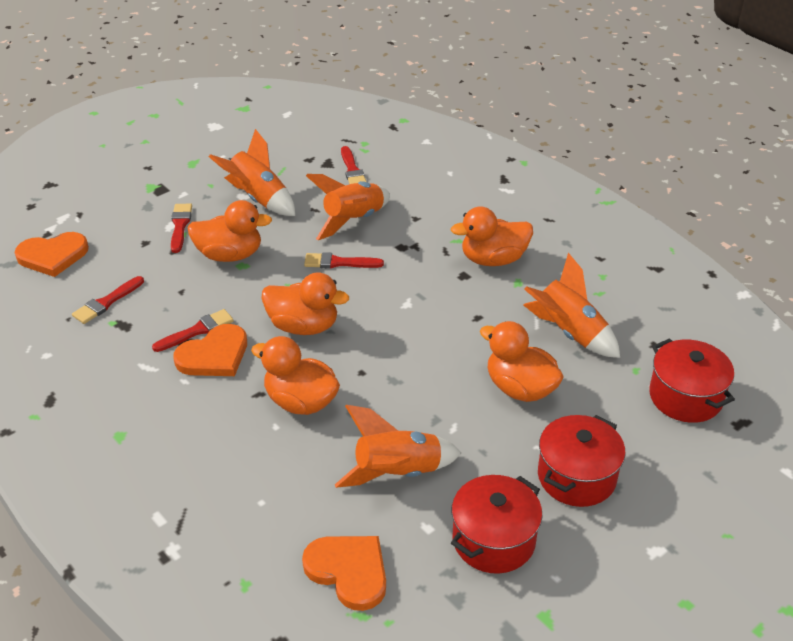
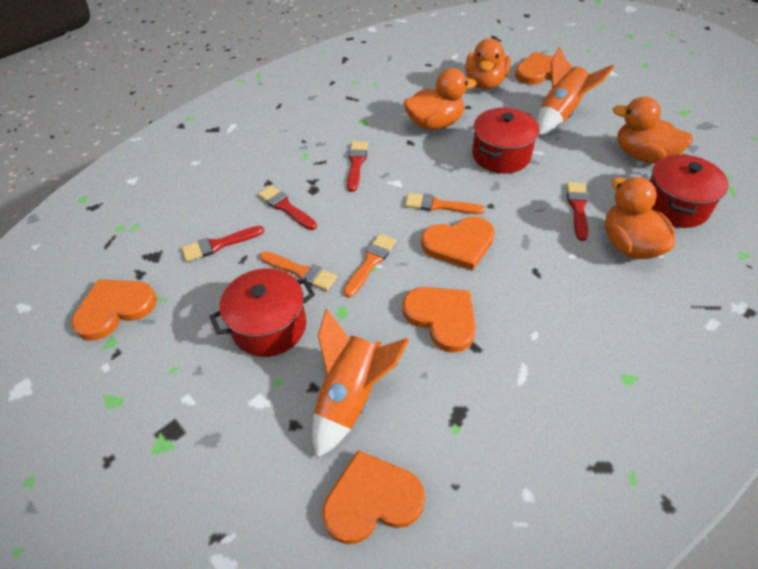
orange brush: none = 0 -> [260,252,337,291] [343,234,396,298] [405,193,485,214] = 3
orange duck: [188,200,272,262] [251,336,340,415] [261,272,349,335] [451,206,533,266] [480,321,564,402] = 5 -> [404,68,477,130] [465,38,511,89] [605,177,675,259] [613,97,693,164] = 4
orange heart: [15,232,89,277] [173,324,247,376] [302,536,386,611] = 3 -> [71,279,157,340] [322,450,425,544] [402,287,476,353] [421,217,495,271] [515,52,572,85] = 5
orange rocket: [209,129,295,216] [306,174,390,240] [335,405,461,488] [523,253,620,358] = 4 -> [312,309,409,458] [537,47,615,135] = 2
red brush: [72,276,144,324] [152,309,234,352] [171,204,192,253] [304,252,384,269] [341,146,366,184] = 5 -> [182,226,264,262] [258,185,317,230] [347,141,368,192] [566,182,588,241] = 4

